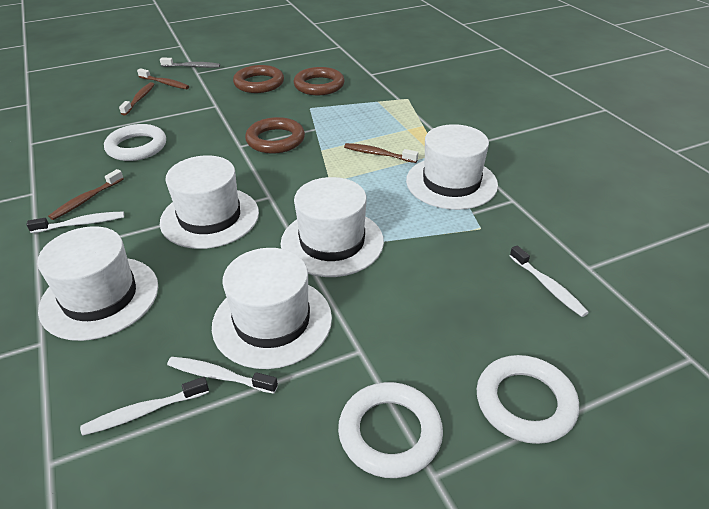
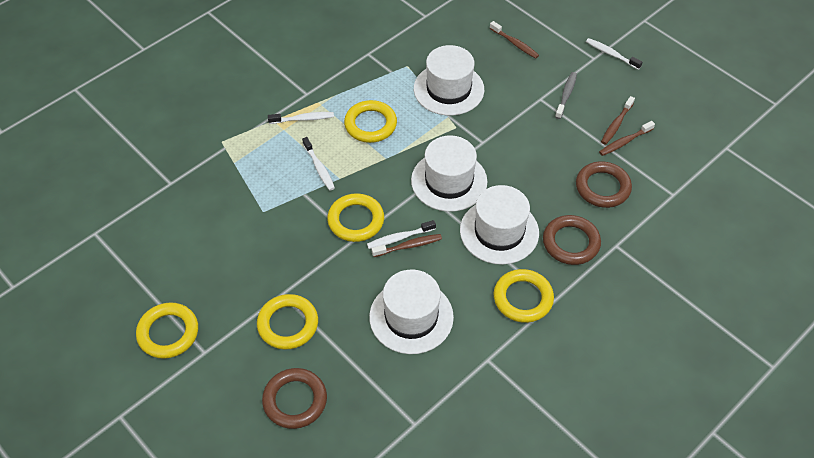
white hat: [37,226,158,341] [160,155,259,249] [212,248,332,369] [281,177,384,277] [406,124,498,210] = 5 -> [369,270,454,354] [411,135,487,212] [414,45,484,116] [460,185,539,265] = 4
white ring: [104,124,166,161] [338,382,443,478] [477,355,579,444] = 3 -> none = 0
yellow ring: none = 0 -> [136,303,198,359] [257,294,318,350] [327,193,384,242] [344,100,397,143] [494,269,554,323] = 5

